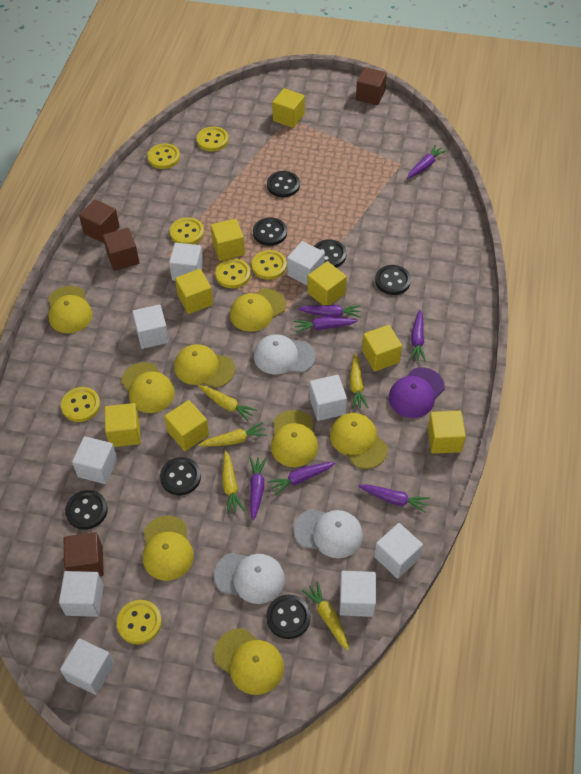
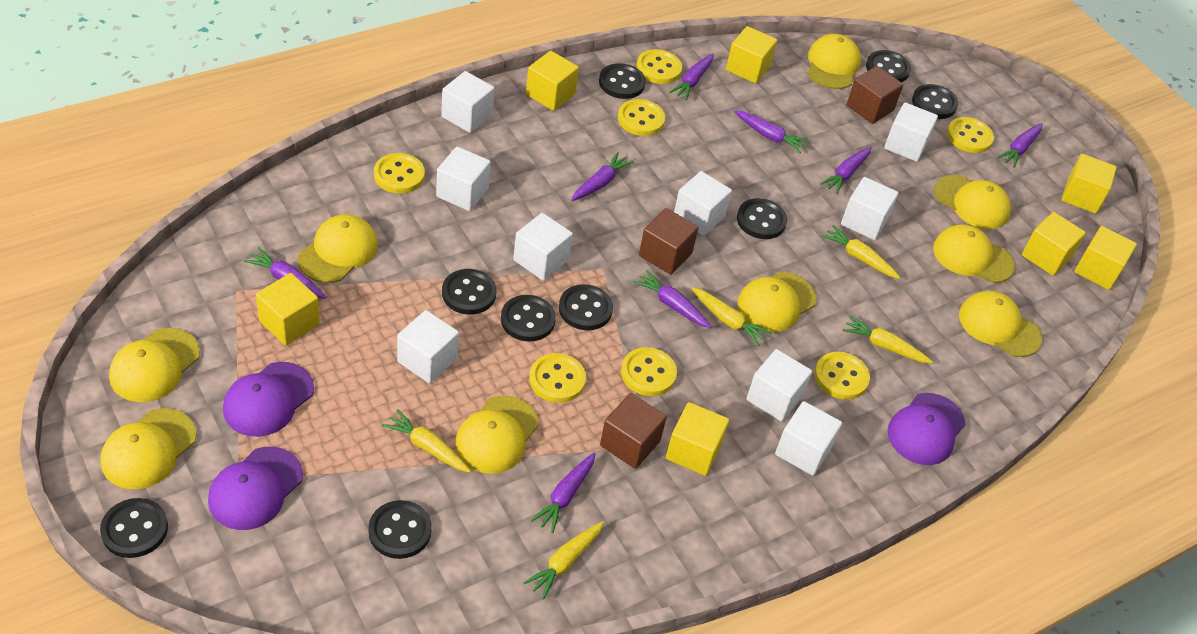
black button: [65,490,108,530] [160,457,201,495] [253,217,287,246] [266,594,311,639] [267,171,300,197] [314,239,347,267] [375,265,411,295] = 7 -> [100,498,168,558] [368,500,432,559] [442,269,496,315] [501,295,556,342] [559,284,613,330] [599,63,646,99] [737,198,787,239] [866,50,911,82] [912,84,958,119] = 9
brown cube: [64,532,104,576] [79,200,120,243] [103,228,139,271] [356,67,387,105] = 4 -> [600,393,667,469] [639,208,699,275] [847,66,903,124] = 3
purple cap: [389,367,445,418] = 1 -> [208,447,303,530] [223,362,314,437] [888,393,966,465] = 3
purple carrot: [249,457,267,521] [268,462,335,495] [294,317,358,333] [298,305,361,318] [358,484,430,513] [407,145,446,179] [410,310,426,362] = 7 -> [244,247,327,299] [530,452,596,533] [571,152,634,201] [633,270,711,328] [669,54,714,100] [734,110,809,153] [820,147,872,194] [997,123,1043,168] = 8
white cap: [214,552,285,604] [254,334,316,375] [294,509,363,558] = 3 -> none = 0
yellow cap: [48,286,92,333] [121,362,175,413] [143,516,194,581] [174,344,235,388] [214,628,284,695] [230,288,286,332] [271,410,318,467] [330,413,388,469] = 8 -> [100,408,197,489] [109,328,200,402] [298,214,378,283] [455,395,539,474] [737,272,816,332] [808,34,861,89] [933,224,1015,283] [934,175,1011,229] [959,291,1042,357] = 9
yellow cube: [105,403,141,447] [164,400,209,451] [175,269,213,314] [211,219,245,261] [272,88,305,128] [308,261,347,305] [362,325,402,371] [427,411,466,454] = 8 -> [256,273,320,346] [526,51,579,111] [666,402,729,476] [726,26,777,84] [1022,212,1086,276] [1061,154,1117,214] [1074,226,1137,290] = 7

